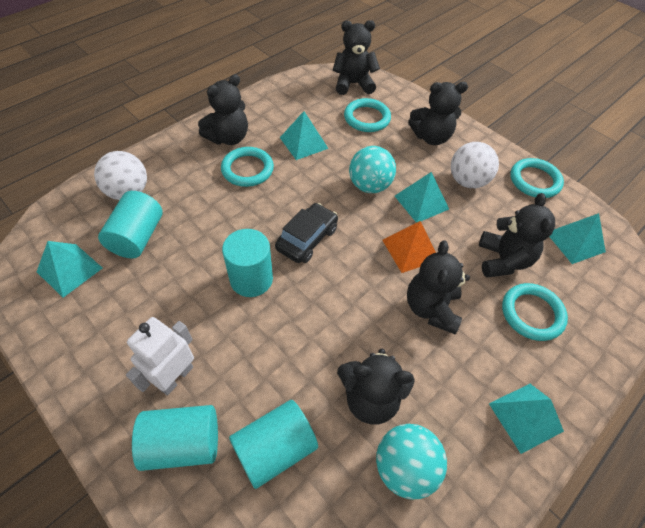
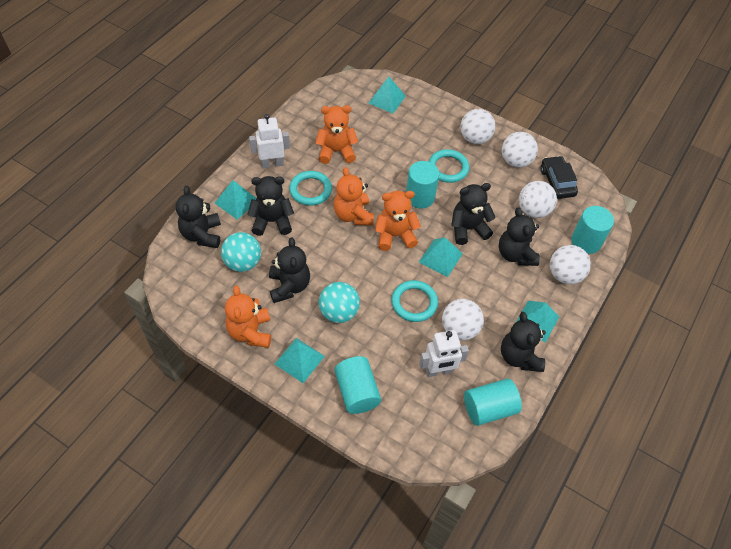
orange pyramid: [382,221,436,273] = 1 -> none = 0
orange teddy bear: none = 0 -> [225,286,271,348] [315,105,358,164] [334,167,374,225] [374,191,421,251] = 4
turquoise ring: [221,147,274,187] [344,98,391,132] [502,283,568,341] [510,158,564,198] = 4 -> [289,171,332,206] [391,280,438,322] [429,149,469,183] = 3
white ball: [94,151,147,200] [451,142,499,188] = 2 -> [442,299,484,340] [460,109,495,144] [502,132,538,168] [519,181,557,218] [550,245,591,284] = 5
white robot: [126,317,194,395] = 1 -> [249,114,290,168] [419,330,469,377] = 2

